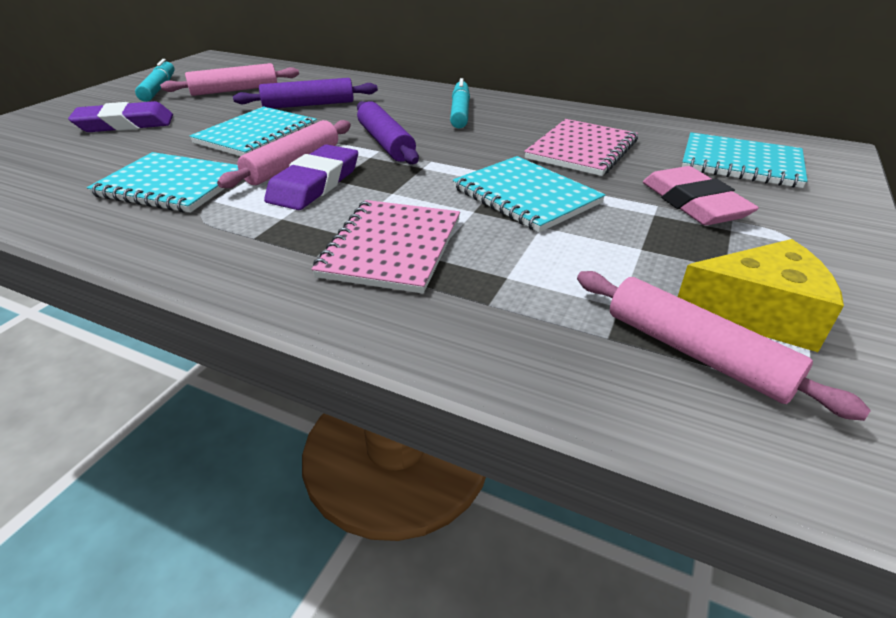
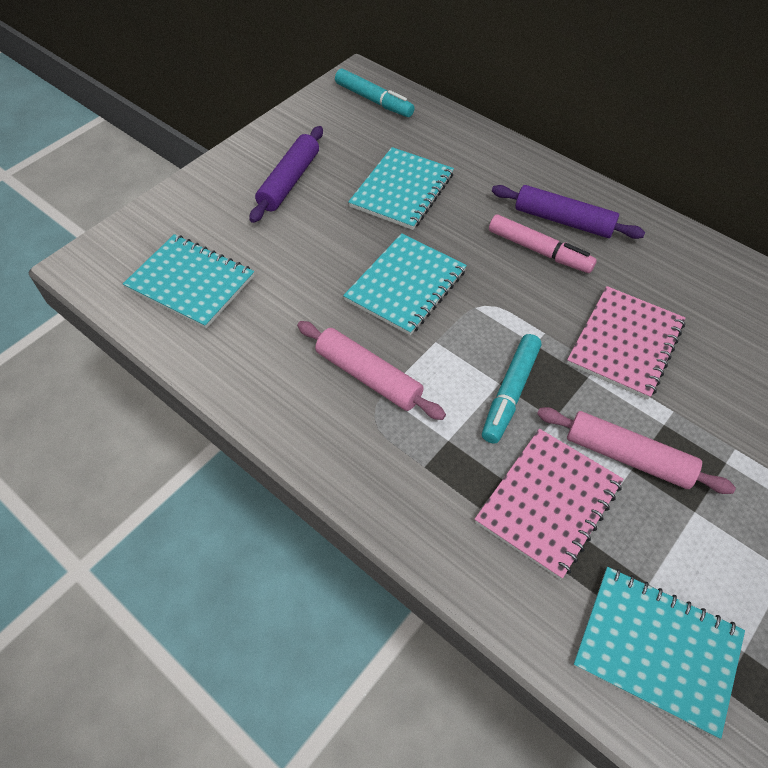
pink eraser: [643,166,759,225] = 1 -> none = 0
pink marker: none = 0 -> [489,214,597,273] = 1
pink rolling pin: [160,63,299,96] [217,120,351,188] [577,271,871,421] = 3 -> [297,321,446,420] [537,407,736,494] = 2
purple eraser: [68,101,173,132] [264,144,358,210] = 2 -> none = 0
yellow cheese: [678,239,844,352] = 1 -> none = 0

